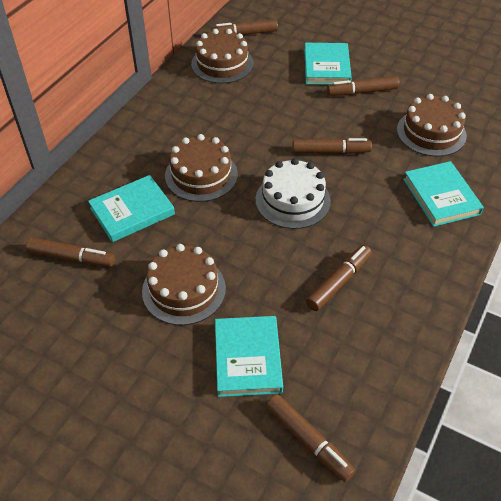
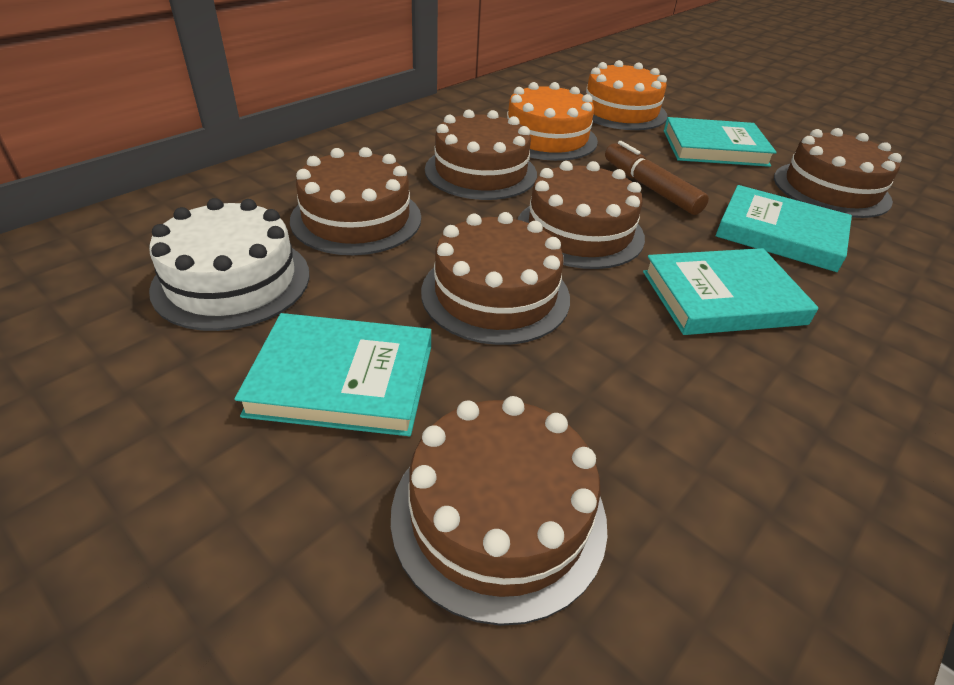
brown cake: [142,244,226,325] [165,134,238,202] [191,29,253,84] [397,94,467,157] = 4 -> [290,147,421,255] [391,396,607,626] [421,212,570,345] [425,109,537,200] [517,161,645,269] [774,128,902,218] = 6
brown marker: [26,237,115,267] [211,19,278,35] [266,394,356,482] [292,138,372,154] [306,245,372,311] [327,76,399,96] = 6 -> [605,141,709,215] = 1
orange cake: none = 0 -> [507,82,598,161] [586,60,668,130] = 2

